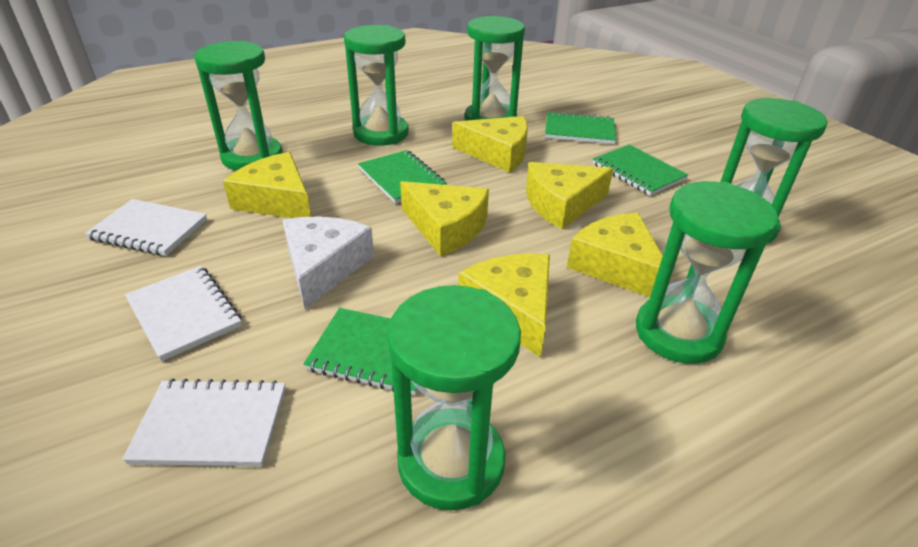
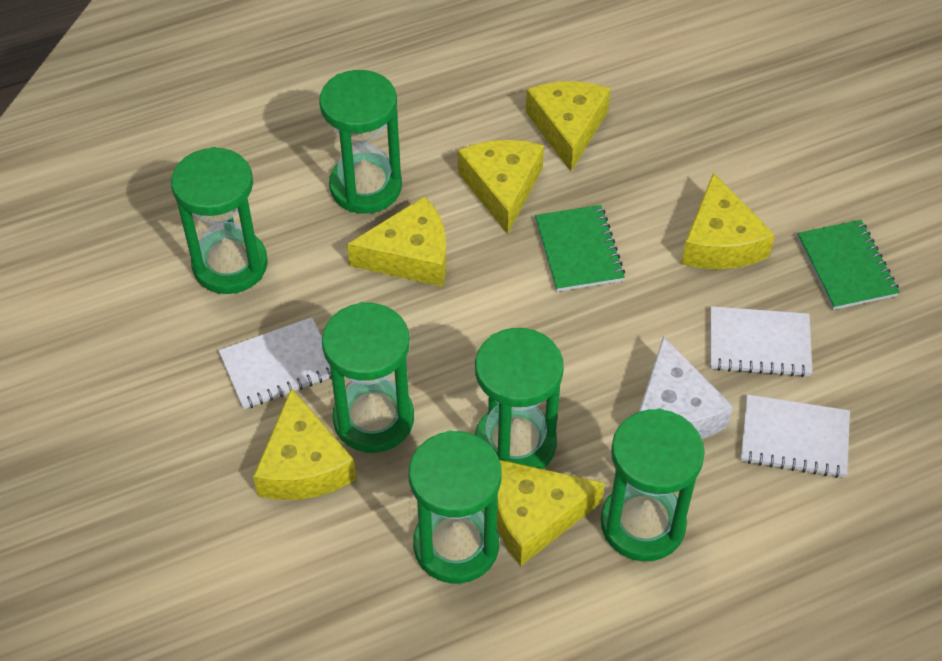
green notebook: [304,308,418,395] [358,150,446,204] [545,111,616,144] [593,145,688,196] = 4 -> [535,205,625,292] [797,220,900,310] = 2

